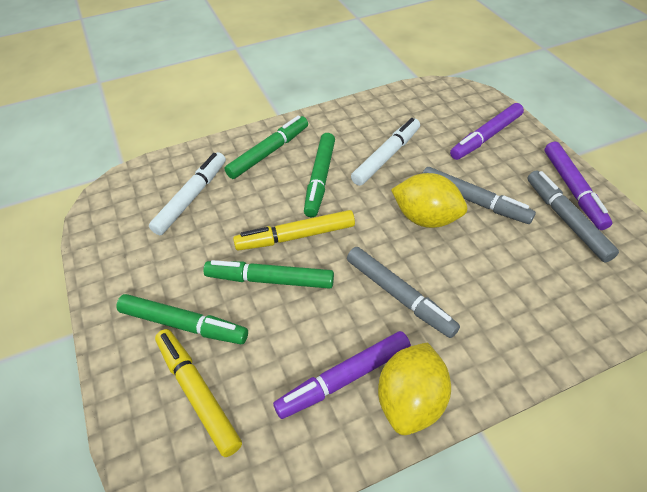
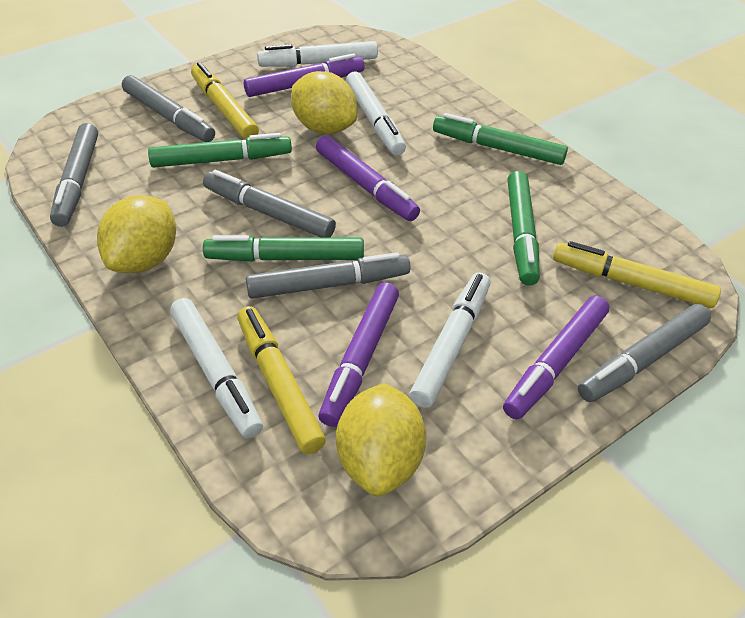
grey marker: [347,247,460,338] [423,167,536,224] [527,170,619,263] = 3 -> [50,123,98,227] [122,75,215,142] [203,170,336,237] [246,252,410,299] [578,304,711,402] = 5
purple marker: [273,331,411,419] [450,103,524,160] [545,142,612,230] = 3 -> [244,53,364,97] [316,136,420,221] [319,282,399,427] [503,296,609,419] = 4
white marker: [149,152,226,235] [351,118,420,186] = 2 -> [170,298,263,438] [257,41,378,67] [346,72,406,155] [410,272,490,408] = 4
yellow lemon: [378,342,451,435] [391,173,467,228] = 2 -> [97,195,176,273] [291,71,357,134] [336,383,426,496] = 3
yellow marker: [155,329,242,457] [233,210,355,251] = 2 -> [191,62,259,140] [237,306,326,454] [553,241,721,308] = 3

